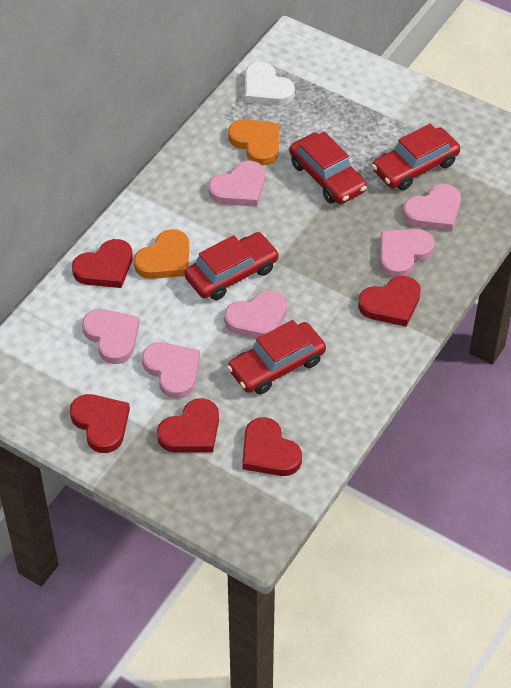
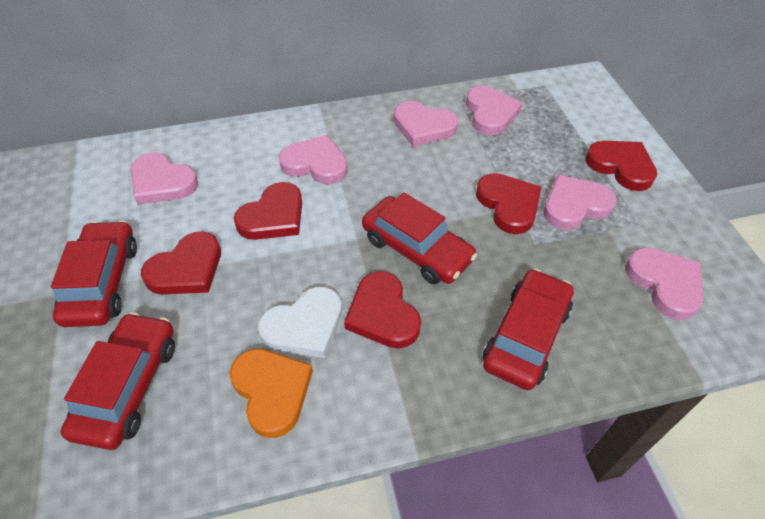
orange heart: [134,229,189,279] [228,119,279,165] = 2 -> [230,349,313,438] = 1

